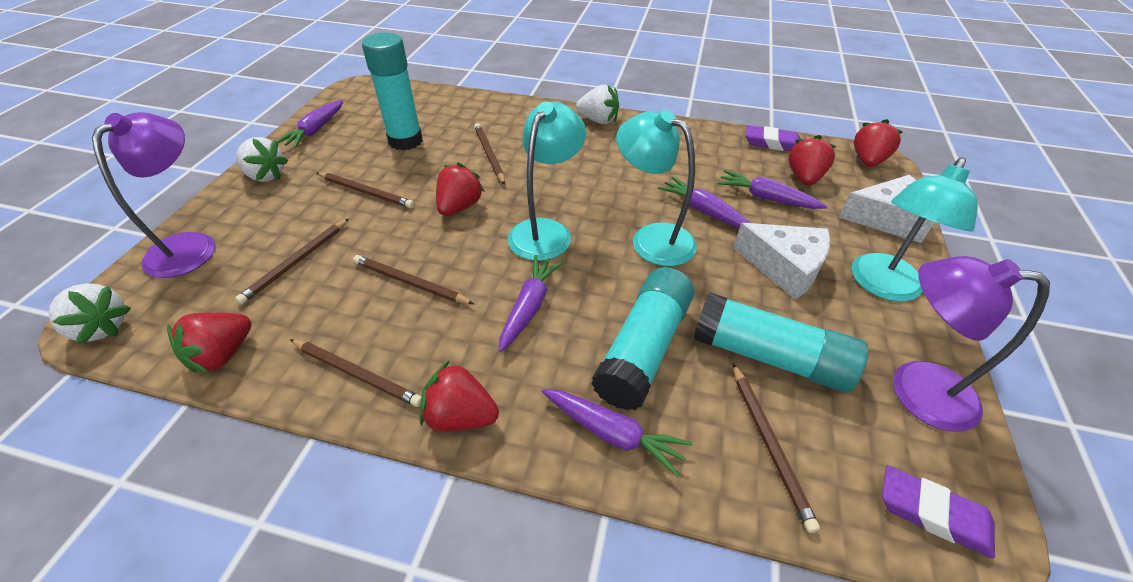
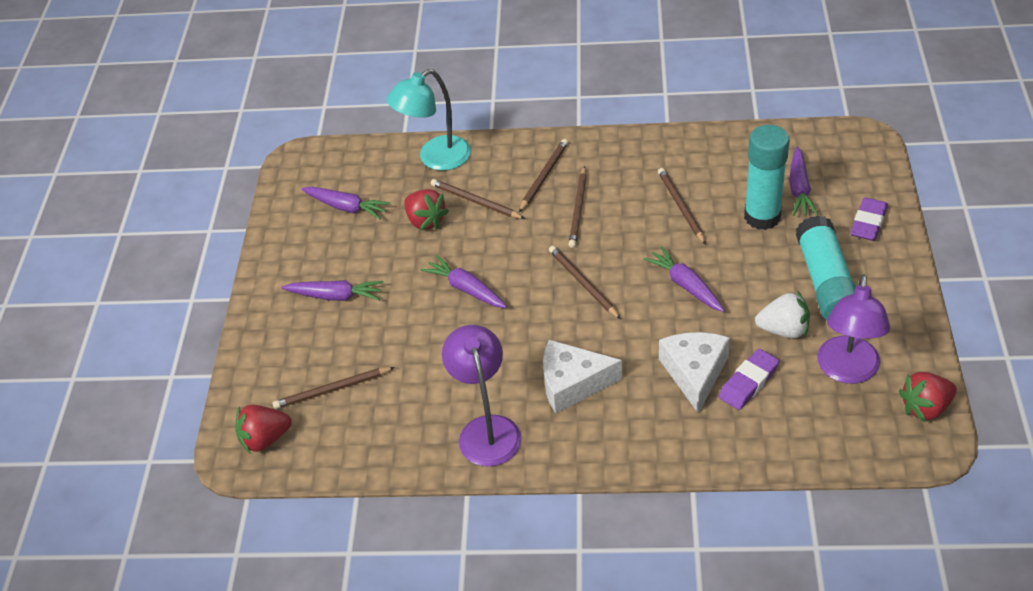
red strawberry: [167,312,252,374] [419,360,499,431] [436,162,485,216] [788,135,836,186] [854,119,903,167] = 5 -> [235,405,292,454] [404,189,449,230] [899,372,957,422] = 3
turquoise glue stick: [362,33,423,150] [591,267,694,411] [693,292,868,392] = 3 -> [744,125,790,230] [796,215,856,320] = 2
turquoise lamp: [508,102,586,261] [616,110,697,266] [851,157,978,302] = 3 -> [386,69,471,171] = 1
white strawberry: [48,283,131,345] [236,137,288,182] [576,85,619,124] = 3 -> [755,291,810,338] = 1

